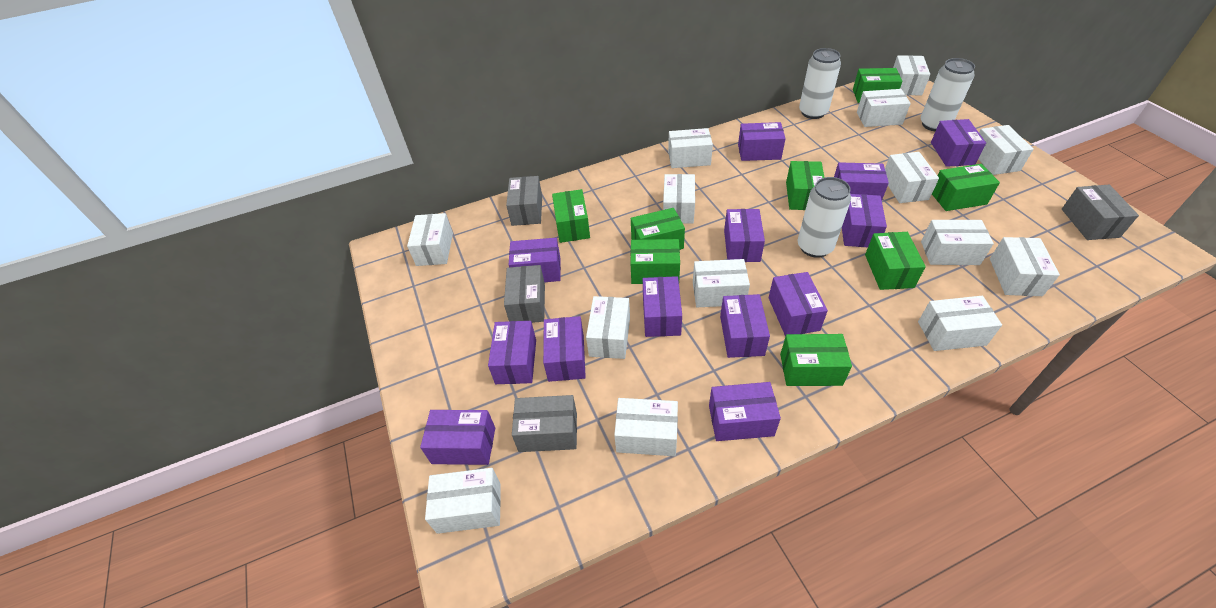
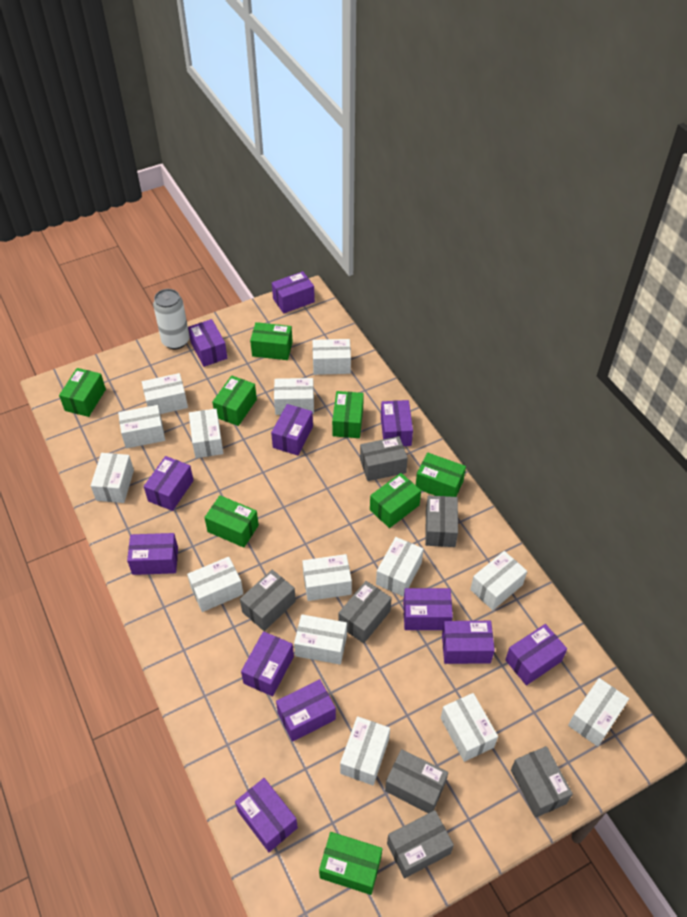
grey box: [504,265,545,323] [506,176,542,226] [512,395,577,452] [1062,185,1139,240] = 4 -> [240,570,296,631] [338,581,392,643] [360,436,408,481] [385,749,448,813] [387,810,454,878] [425,495,458,547] [511,746,573,818] = 7
purple box: [420,410,495,465] [488,321,536,384] [509,238,561,282] [543,316,586,382] [643,276,682,337] [709,382,781,441] [720,294,770,358] [724,209,765,262] [738,122,786,161] [768,272,828,336] [834,162,889,200] [842,194,887,247] [931,119,986,167] = 13 -> [127,533,178,575] [144,456,194,511] [188,319,227,367] [235,778,298,852] [241,631,294,696] [271,404,313,455] [272,271,315,314] [276,679,336,742] [381,400,413,446] [403,588,453,630] [442,621,495,664] [505,624,567,686] = 12
white can: [798,177,851,258] [799,48,841,119] [920,58,975,131] = 3 -> [153,289,189,349] = 1

